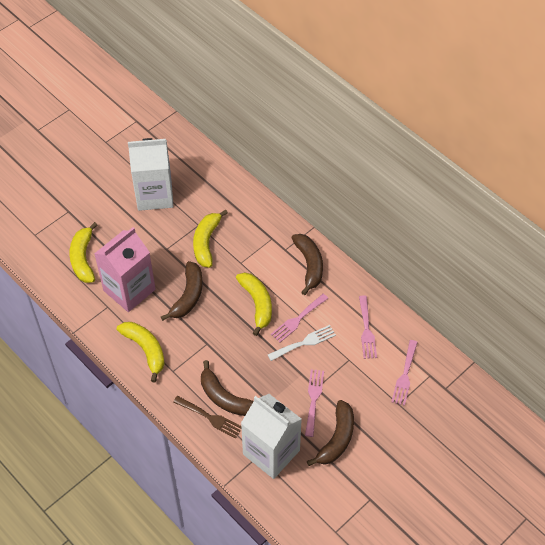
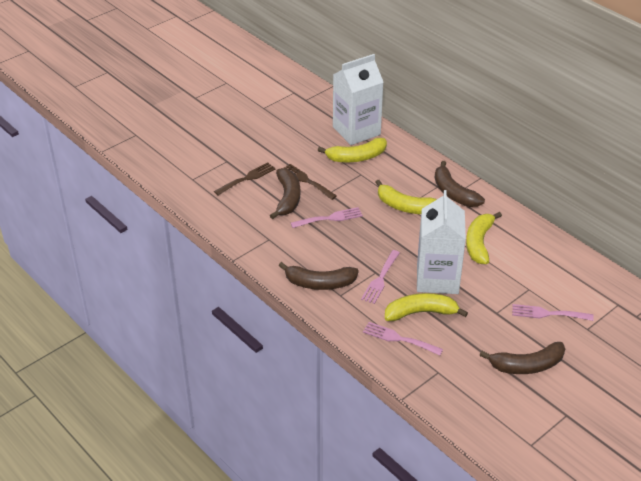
brown fork: [173,396,242,439] = 1 -> [214,162,276,195] [284,164,337,200] = 2
pink carton: [94,227,156,312] = 1 -> none = 0
white fork: [268,325,336,361] = 1 -> none = 0

